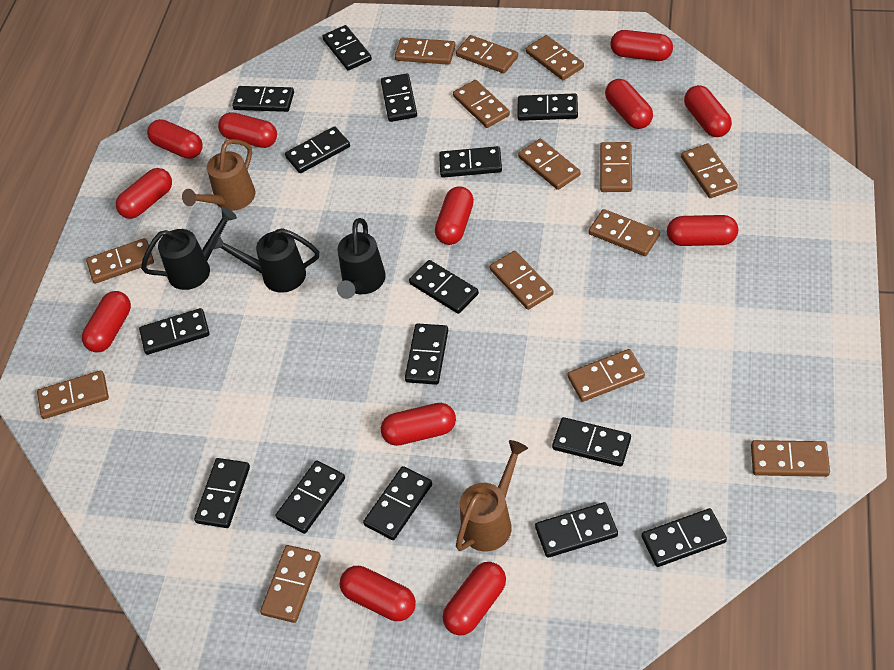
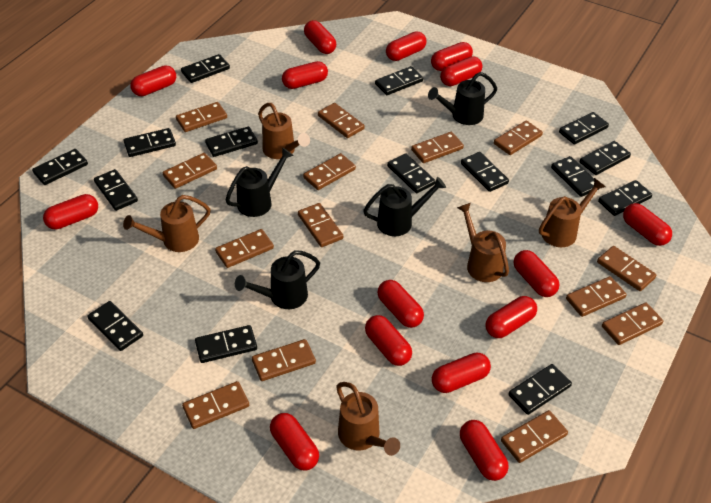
black watering can: [141,207,237,290] [210,228,319,293] [337,218,386,299] = 3 -> [225,148,294,217] [235,250,320,309] [363,177,446,236] [428,72,497,125] = 4
brown watering can: [182,139,255,211] [456,440,528,551] = 2 -> [123,195,211,252] [258,103,310,159] [336,382,400,456] [457,203,509,282] [539,178,606,247] = 5
red capsule: [82,291,131,353] [116,168,172,219] [147,119,203,159] [218,112,277,148] [340,566,416,621] [381,403,456,446] [435,186,474,245] [443,562,506,636] [605,79,653,129] [610,30,673,61] [667,215,738,246] [684,85,732,137] = 12 -> [43,194,98,230] [130,65,176,96] [270,413,319,470] [282,61,328,89] [304,20,336,54] [365,315,412,366] [377,280,424,328] [386,31,427,61] [431,42,473,71] [432,352,491,393] [440,56,482,86] [460,420,509,481] [485,296,537,338] [514,250,559,297] [623,203,672,246] = 15

